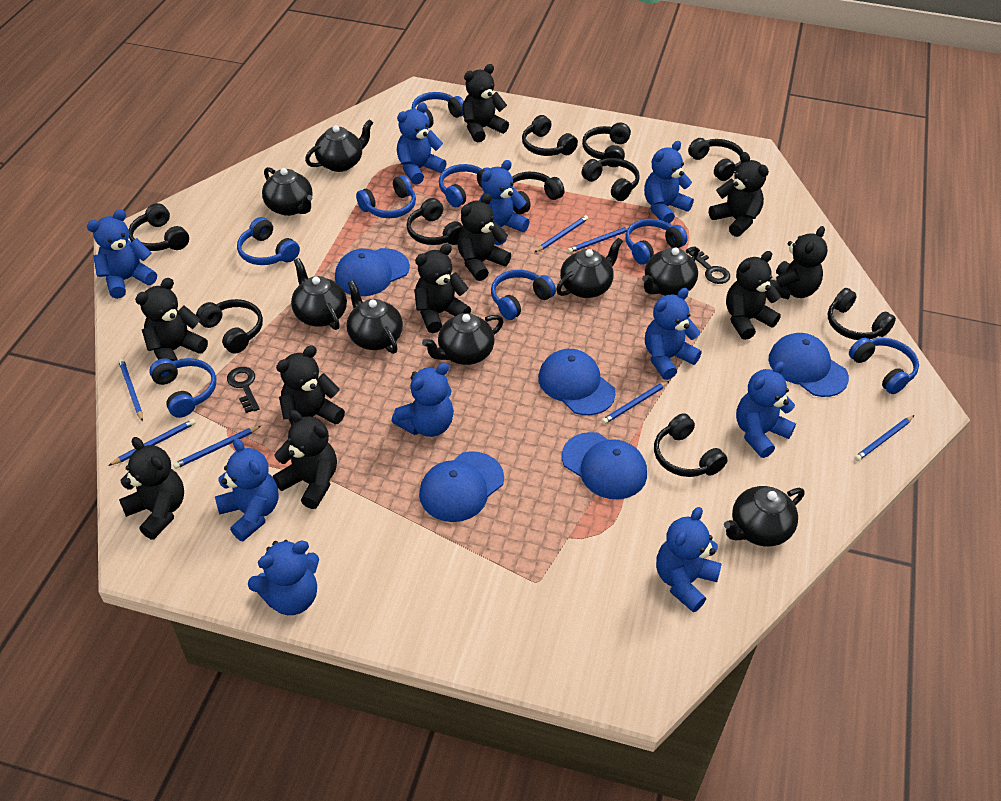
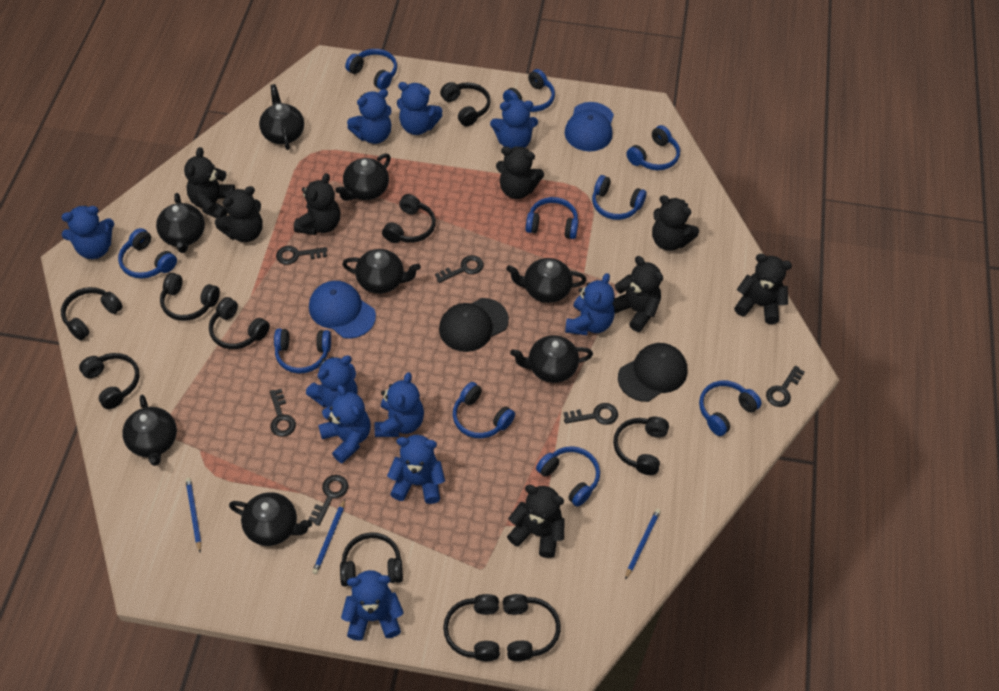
black cap: none = 0 -> [439,298,509,352] [618,343,687,402] = 2
black key: [227,367,260,413] [689,248,730,284] = 2 -> [270,389,296,437] [276,246,327,265] [308,475,348,526] [435,255,484,283] [564,403,618,425] [766,366,805,407] = 6
black teddy bear: [119,437,184,540] [135,278,208,361] [273,410,337,509] [276,345,345,426] [414,244,471,333] [457,193,511,281] [462,64,509,143] [709,152,769,237] [726,251,781,340] [770,226,828,300] = 10 -> [184,147,235,218] [215,186,263,242] [294,173,340,235] [496,146,544,199] [507,485,564,558] [612,256,663,332] [652,195,699,251] [734,254,792,324] = 8
blue cap: [335,248,410,296] [419,451,504,522] [538,349,616,415] [562,432,647,499] [769,333,849,397] = 5 -> [309,281,376,339] [565,102,614,151] = 2
blue headphones: [149,358,216,418] [237,217,300,265] [356,175,416,218] [412,92,464,128] [439,164,490,207] [491,270,556,320] [625,219,688,265] [849,338,919,394] = 8 -> [118,228,177,278] [274,328,331,374] [345,49,397,90] [453,382,515,439] [503,69,555,112] [526,197,579,239] [536,446,600,507] [592,175,647,220] [626,125,680,170] [699,381,762,436] = 10
blue pencil: [108,419,196,466] [118,359,143,422] [173,426,261,469] [534,215,588,253] [567,227,629,253] [602,381,669,424] [854,415,914,461] = 7 -> [185,478,201,552] [312,499,345,574] [625,509,661,579] = 3

